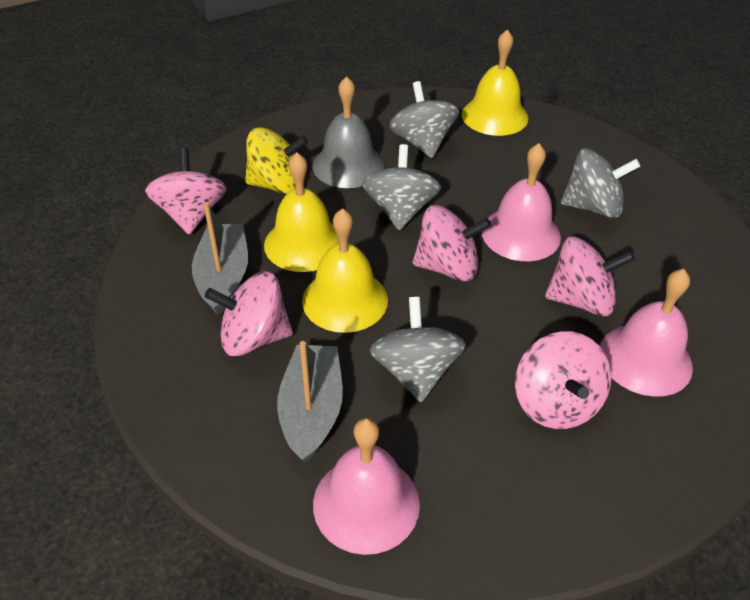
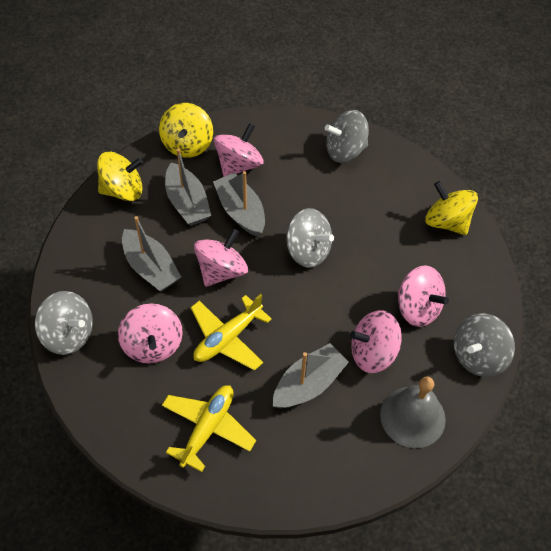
grey boat: [192,202,248,316] [277,341,343,463] = 2 -> [122,216,181,291] [165,148,211,226] [213,171,265,237] [273,343,349,408] = 4
pink bell: [313,418,420,555] [482,143,561,261] [600,269,693,397] = 3 -> none = 0
yellow bell: [264,153,339,272] [302,208,388,333] [462,29,529,136] = 3 -> none = 0
yellow plane: none = 0 -> [162,385,256,472] [190,294,272,371] = 2
yellow spinning top: [245,127,308,194] = 1 -> [97,152,143,201] [159,103,213,158] [425,181,478,235] = 3

